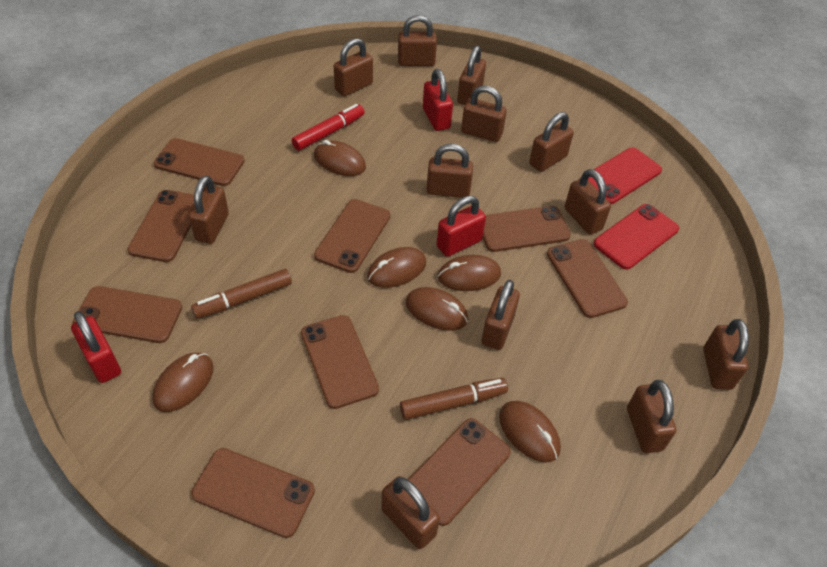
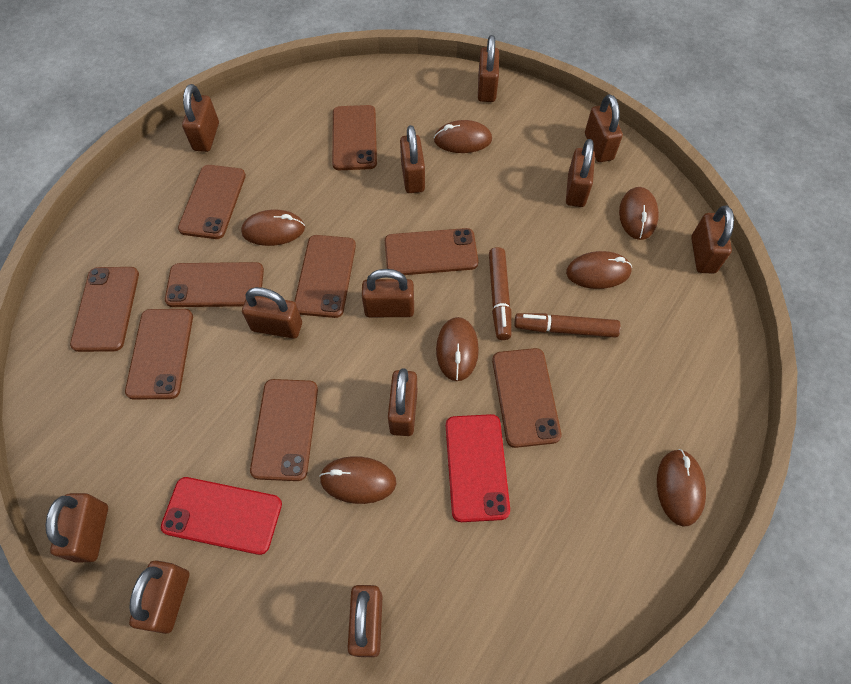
brown mouse: [152,353,214,412] [314,140,366,176] [367,247,426,288] [406,287,468,331] [437,255,501,291] [499,401,561,463] = 6 -> [241,210,305,246] [319,456,396,504] [434,120,492,153] [436,317,479,381] [566,251,632,289] [619,187,659,240] [657,449,706,527] = 7
red marker: [291,104,365,151] = 1 -> none = 0
red padlock: [71,311,121,383] [423,69,453,131] [437,196,486,257] = 3 -> none = 0

